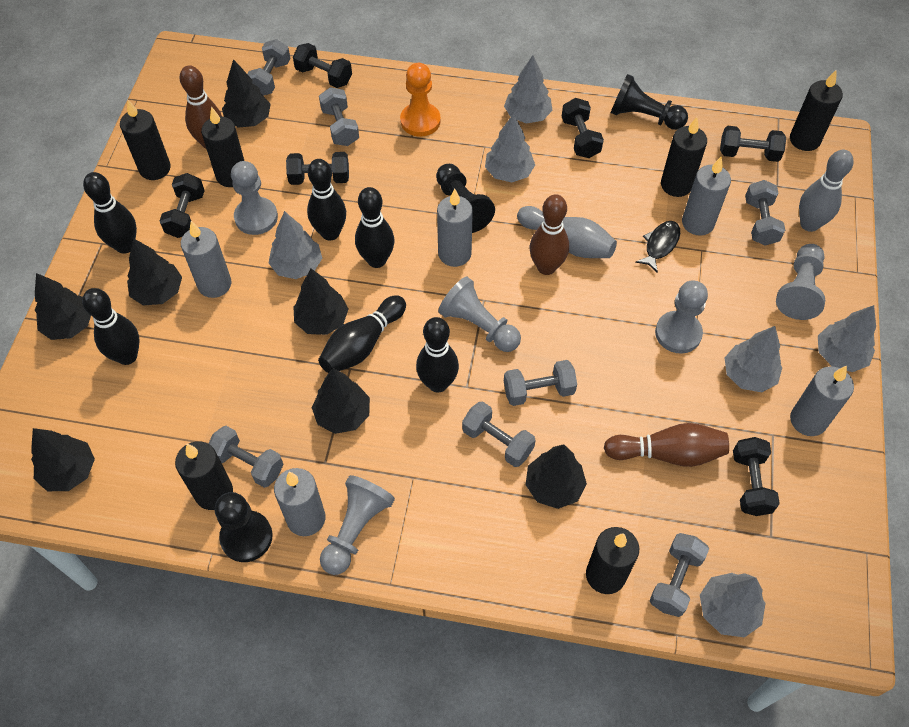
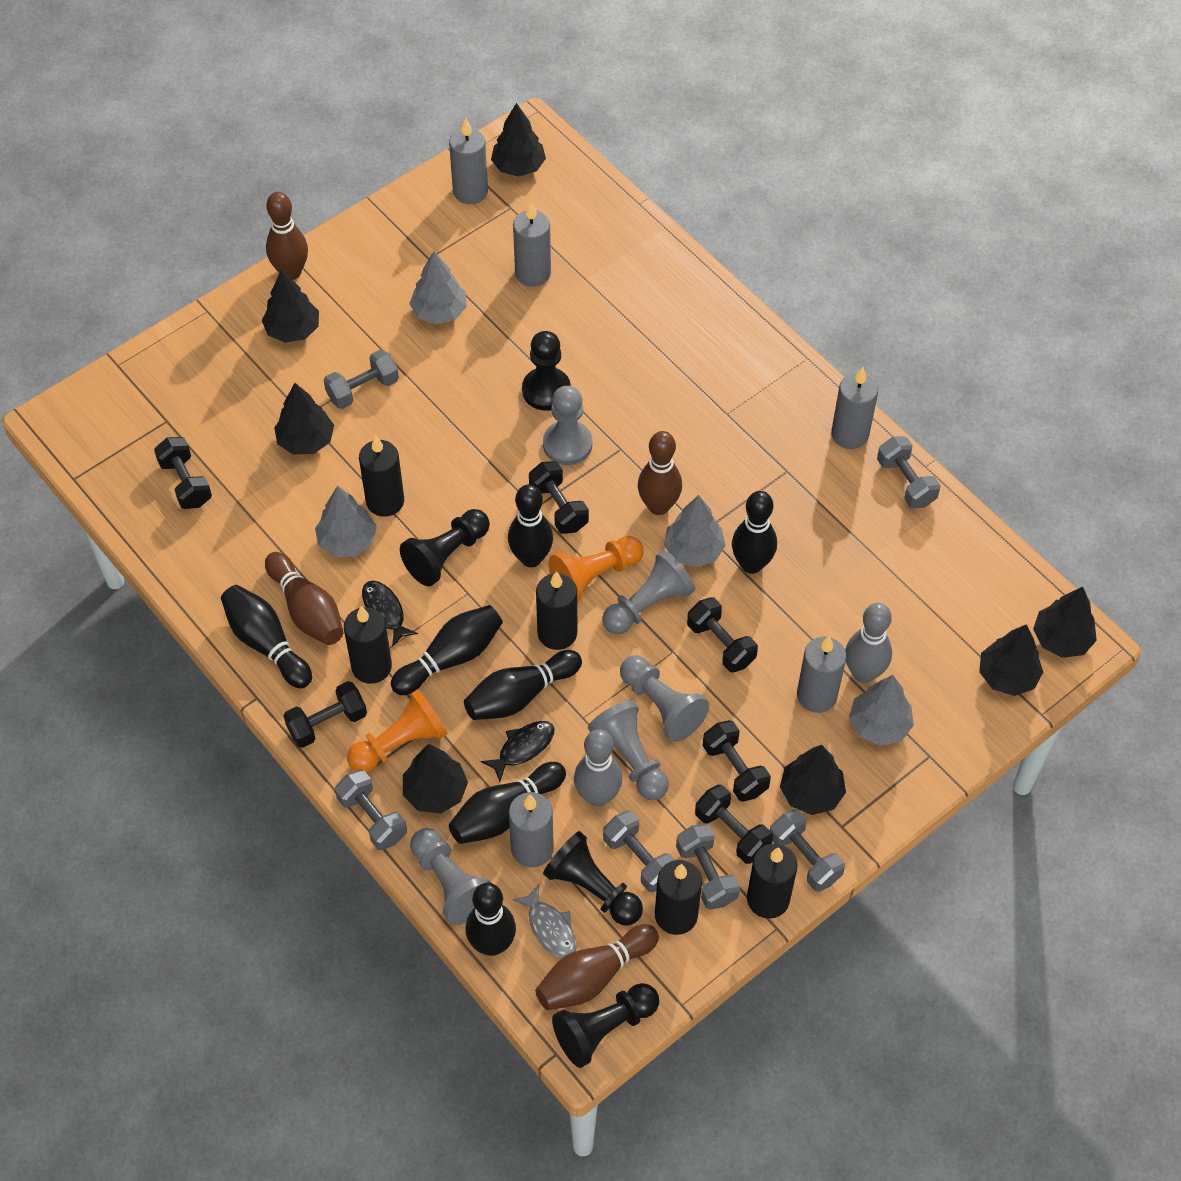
black bowling pin: [82,288,140,365] [83,172,137,254] [307,159,346,241] [318,295,406,373] [355,187,394,268] [416,317,459,393] = 6 -> [221,585,312,689] [391,605,503,695] [449,762,566,844] [464,650,582,720] [466,883,516,956] [508,484,553,567] [732,491,777,574] = 7
black candle: [120,100,171,180] [175,441,233,510] [201,106,244,187] [586,527,639,594] [661,117,707,197] [790,70,843,151] = 6 -> [344,606,392,684] [359,435,404,517] [536,571,577,650] [655,860,702,935] [747,844,798,919] = 5
black fish: [635,221,680,273] = 1 -> [362,581,418,647] [481,721,555,782] = 2
black pawn: [215,492,273,562] [436,164,495,233] [611,74,688,130] = 3 -> [400,509,490,586] [522,331,571,411] [543,831,643,926] [552,983,659,1068] = 4
brown bowling pin: [180,66,222,149] [530,194,569,275] [604,423,729,467] = 3 -> [265,552,343,645] [266,192,308,280] [535,924,659,1010] [638,431,682,515] = 4
grey dumbbell: [208,426,284,488] [247,39,291,96] [319,87,359,146] [462,401,536,467] [504,360,577,406] [650,533,709,617] [745,180,785,246] = 7 -> [324,349,399,409] [335,770,407,850] [603,811,675,892] [676,824,740,910] [770,809,845,892] [877,436,940,508] = 6
grey fish: none = 0 -> [512,884,577,959] = 1
grey tree: [269,211,322,279] [485,114,535,182] [504,55,553,124] [700,573,766,637] [725,326,782,392] [818,305,876,372] = 6 -> [315,486,377,557] [409,251,467,324] [664,495,726,568] [849,675,914,746] = 4
orange pawn: [400,63,441,137] = 1 -> [347,689,447,773] [548,536,643,601] = 2

